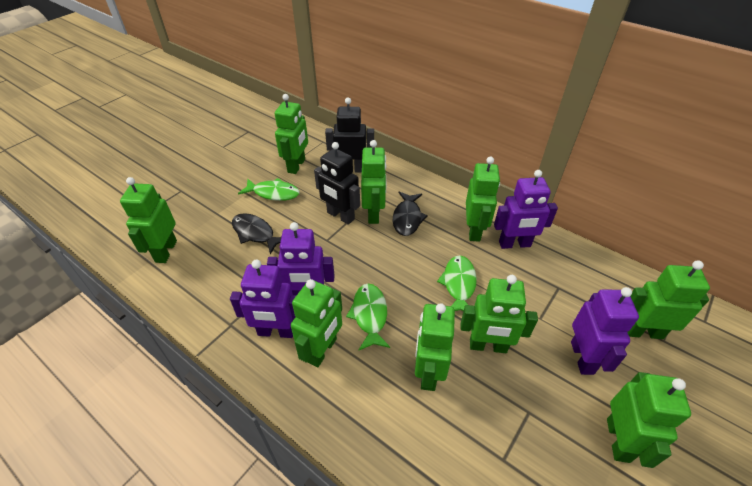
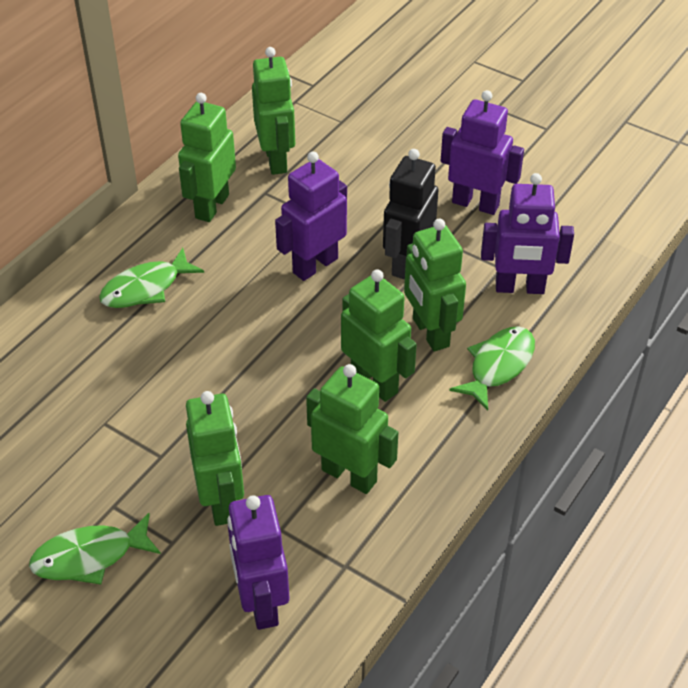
black fish: [232,213,281,254] [393,192,428,236] = 2 -> none = 0
black robot: [314,142,360,225] [325,98,374,173] = 2 -> [383,149,439,280] = 1
green robot: [120,177,177,263] [275,94,308,174] [291,279,342,367] [361,140,386,224] [415,303,455,391] [461,275,538,353] [466,157,500,242] [607,372,691,468] [628,260,710,339] = 9 -> [178,93,236,222] [186,391,244,526] [252,47,295,175] [306,364,398,494] [341,269,417,402] [404,219,466,352] = 6

